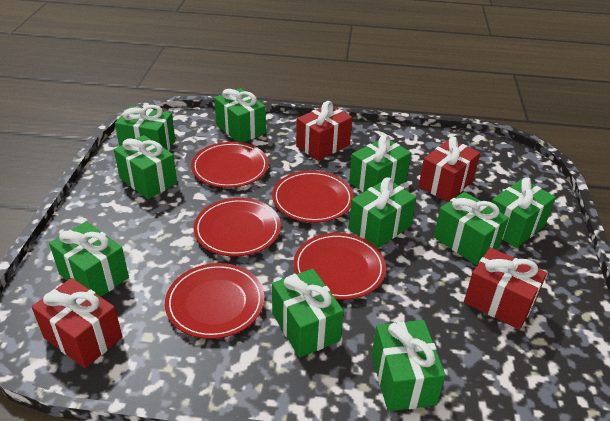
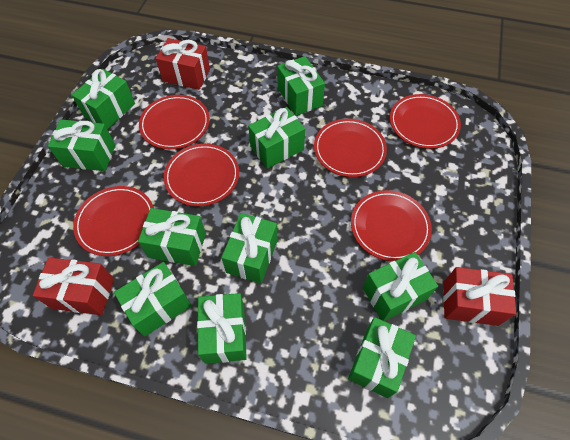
red gift: [32,278,122,368] [296,101,352,161] [419,137,480,202] [464,248,547,330] = 4 -> [33,257,114,315] [156,38,210,90] [443,267,516,326] = 3
red plate: [165,263,264,339] [191,142,269,188] [194,198,281,257] [272,171,354,223] [294,233,386,300] = 5 -> [73,186,154,256] [139,95,210,149] [164,144,239,207] [314,119,387,177] [351,190,432,261] [390,94,461,149] = 6

